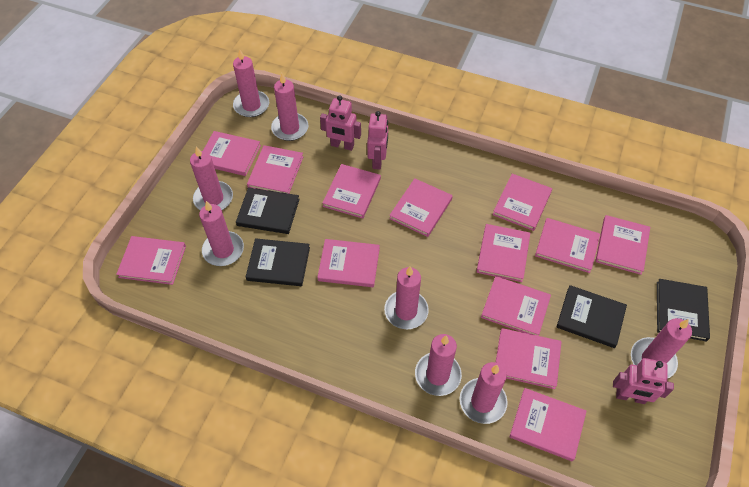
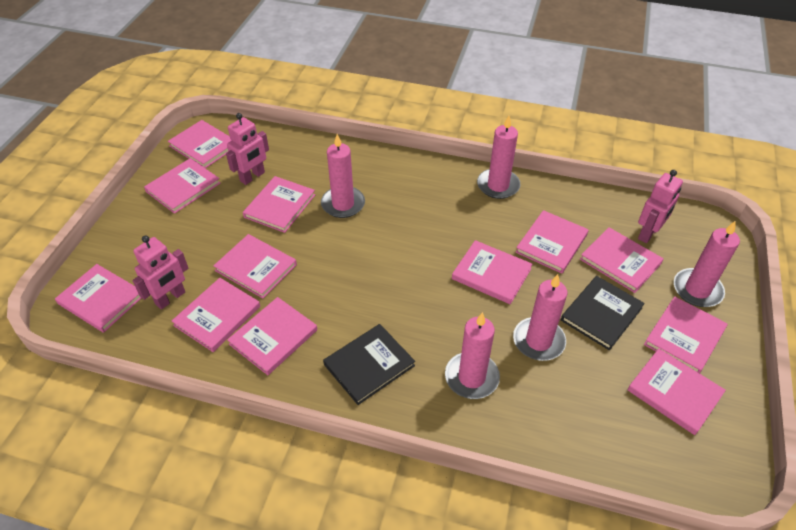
black book: [236,187,300,234] [246,238,310,286] [556,285,627,348] [657,279,710,342] = 4 -> [323,324,415,405] [561,276,645,350] = 2
pink book: [116,236,186,285] [203,131,261,176] [247,145,303,194] [317,239,380,287] [322,164,381,219] [389,178,452,237] [476,224,530,282] [481,276,551,336] [493,174,552,231] [495,328,562,389] [509,388,587,461] [535,218,600,273] [595,215,650,275] = 13 -> [55,264,141,333] [144,158,220,214] [168,120,232,168] [172,278,260,352] [213,234,297,298] [227,297,317,375] [243,176,315,233] [452,240,532,304] [516,210,589,273] [580,227,664,293] [627,348,726,435] [644,296,728,373] = 12
pink candle: [190,146,233,210] [199,201,244,266] [233,49,269,117] [271,73,308,141] [384,266,429,329] [415,334,462,396] [460,362,508,424] [631,318,692,379] = 8 -> [321,134,365,218] [445,312,500,399] [477,116,520,199] [513,274,568,361] [674,221,740,307] = 5

